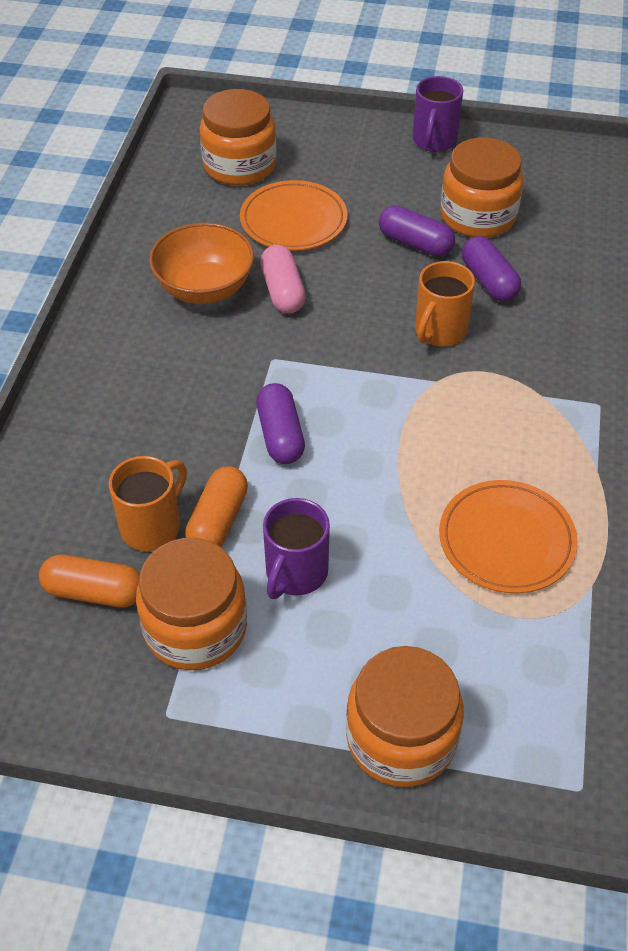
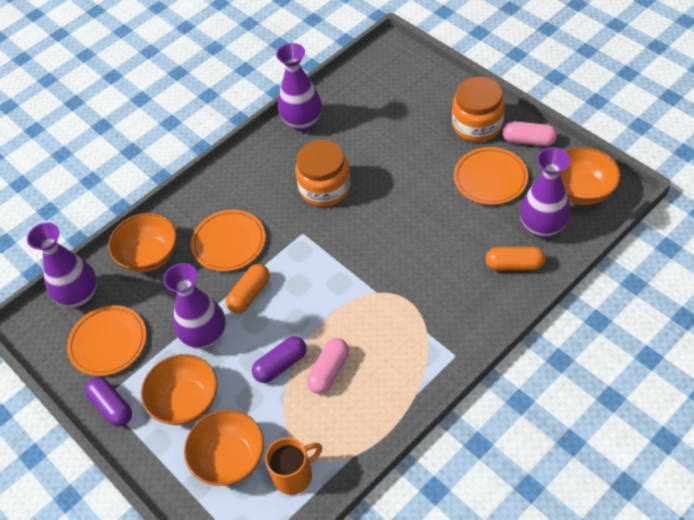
orange bowl: [149,223,254,304] = 1 -> [108,213,177,273] [141,354,217,425] [184,410,264,486] [560,147,620,205] = 4
orange jar: [136,538,247,670] [200,89,277,186] [346,646,464,787] [440,137,523,238] = 4 -> [295,140,350,207] [452,77,505,142] = 2
orange mug: [109,456,187,551] [415,261,475,346] = 2 -> [265,437,322,495] = 1
orange plate: [240,180,348,251] [439,480,578,593] = 2 -> [67,305,147,376] [191,210,265,272] [454,147,528,205] = 3
pink capsule: [260,245,306,314] = 1 -> [307,338,349,394] [502,121,557,146] = 2
purple capsule: [256,383,305,464] [379,205,455,257] [462,236,521,302] = 3 -> [85,377,132,427] [252,336,307,383] = 2
purple mug: [263,498,330,599] [413,76,463,152] = 2 -> none = 0
purple vase: none = 0 -> [27,223,97,308] [163,263,226,349] [276,43,322,131] [520,147,570,238] = 4

